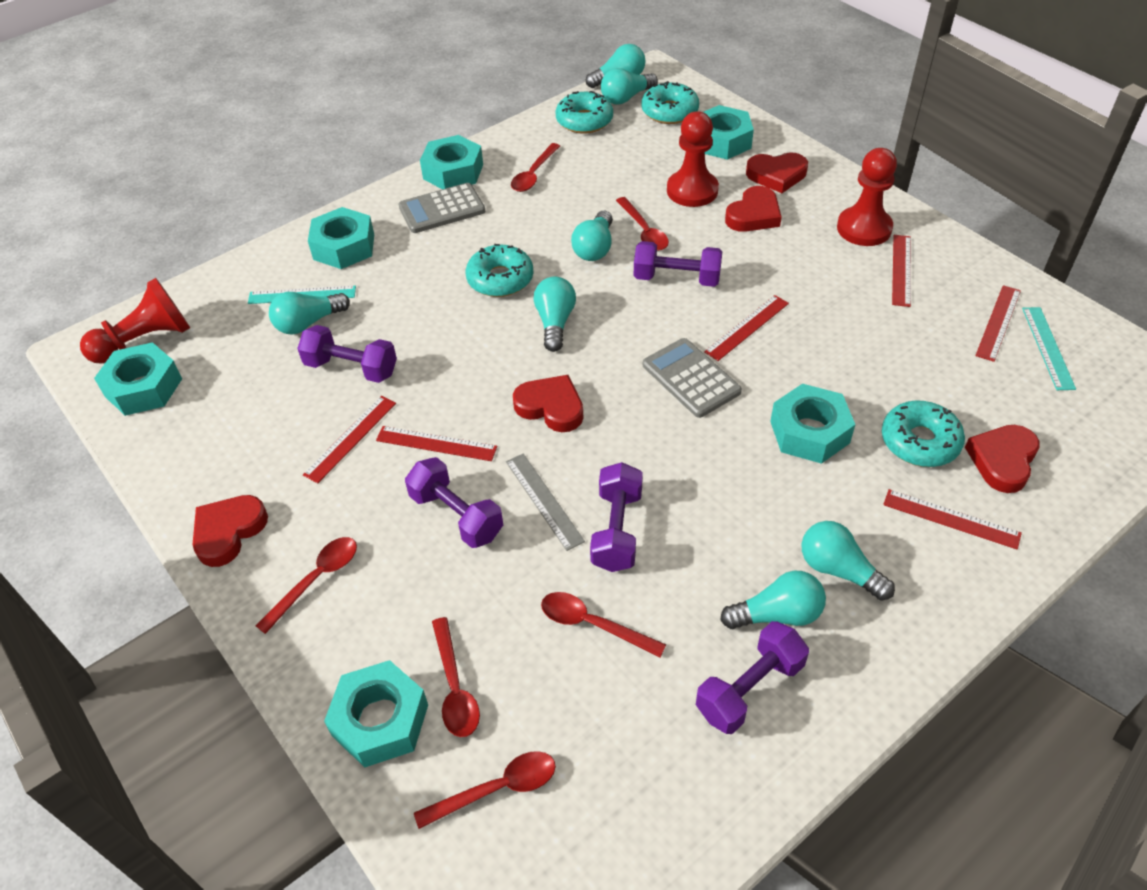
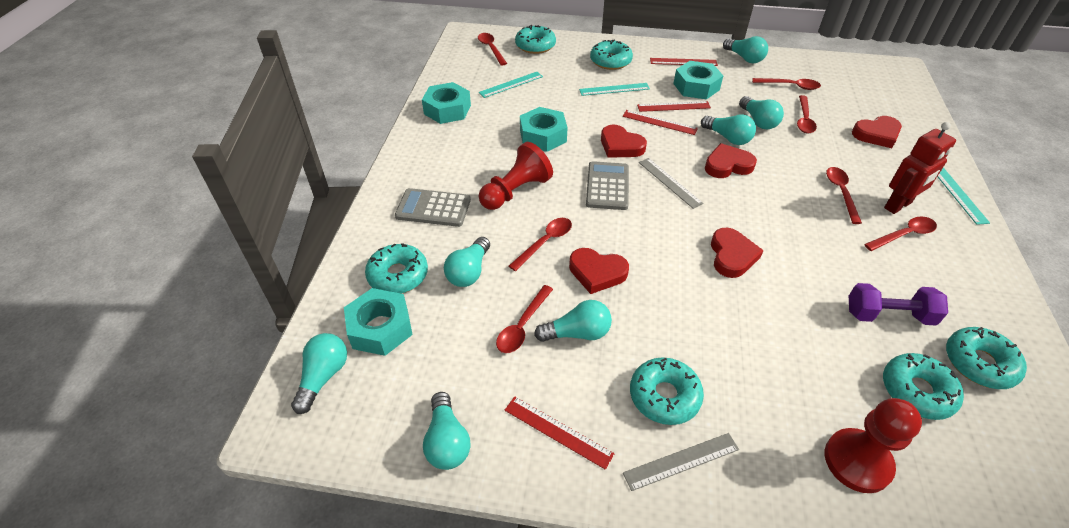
grey ruler: [506,453,585,551] = 1 -> [623,433,739,491] [639,158,704,209] = 2
purple dumbbell: [297,325,397,383] [405,457,503,548] [590,462,643,572] [634,241,722,287] [696,621,809,734] = 5 -> [849,283,948,326] = 1
red pawn: [80,278,190,364] [667,111,719,207] [837,148,897,246] = 3 -> [479,142,553,210] [825,398,922,493] = 2
red robot: none = 0 -> [884,122,956,214] = 1
red ruler: [303,396,396,484] [376,426,497,461] [704,295,789,361] [883,489,1022,549] [892,235,911,307] [975,285,1021,362] = 6 -> [505,396,615,470] [623,110,698,135] [637,101,711,112] [650,58,718,66] = 4
red spoon: [255,537,357,634] [414,751,556,829] [432,617,480,737] [511,143,560,192] [541,592,666,657] [616,197,669,251] = 6 -> [478,33,507,66] [496,285,553,353] [509,218,572,271] [752,78,821,90] [797,95,817,133] [826,167,862,224] [864,217,937,251] = 7
turquoise donut: [466,244,533,297] [555,91,613,134] [642,81,699,124] [882,400,965,467] = 4 -> [365,243,428,294] [515,25,556,54] [590,39,633,70] [630,357,704,425] [883,353,964,420] [946,327,1027,389] = 6
turquoise nut: [94,342,182,416] [308,207,374,269] [324,660,428,767] [420,135,483,189] [703,105,754,160] [770,384,855,464] = 6 -> [344,288,413,356] [422,82,471,124] [520,107,568,152] [673,61,723,99] = 4
turquoise ruler: [248,285,356,304] [1022,307,1076,390] = 2 -> [479,72,543,98] [579,83,650,96] [937,167,990,225] = 3

